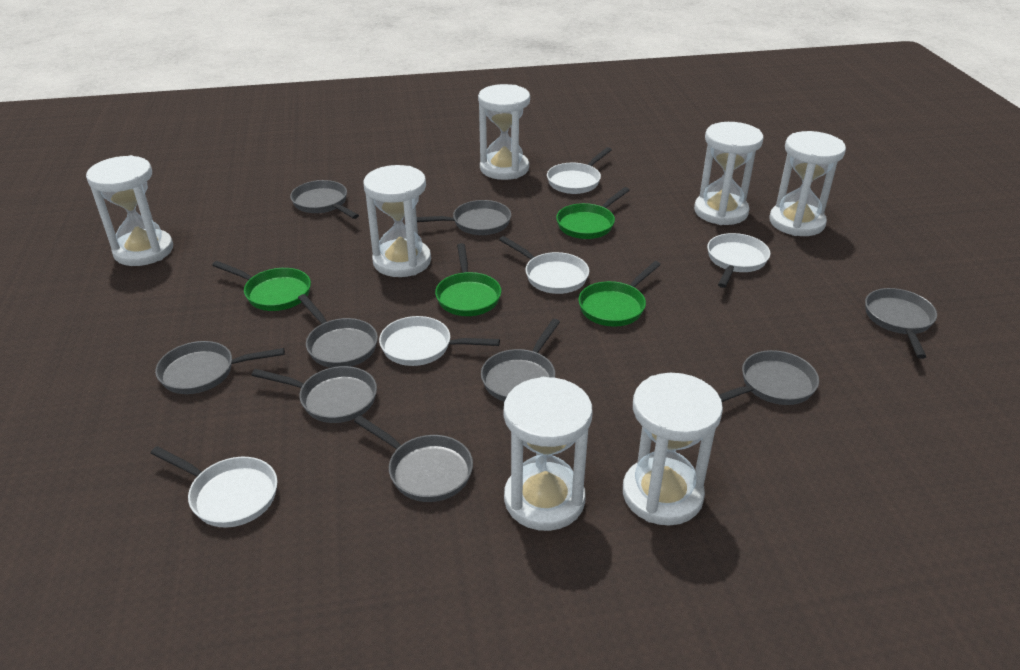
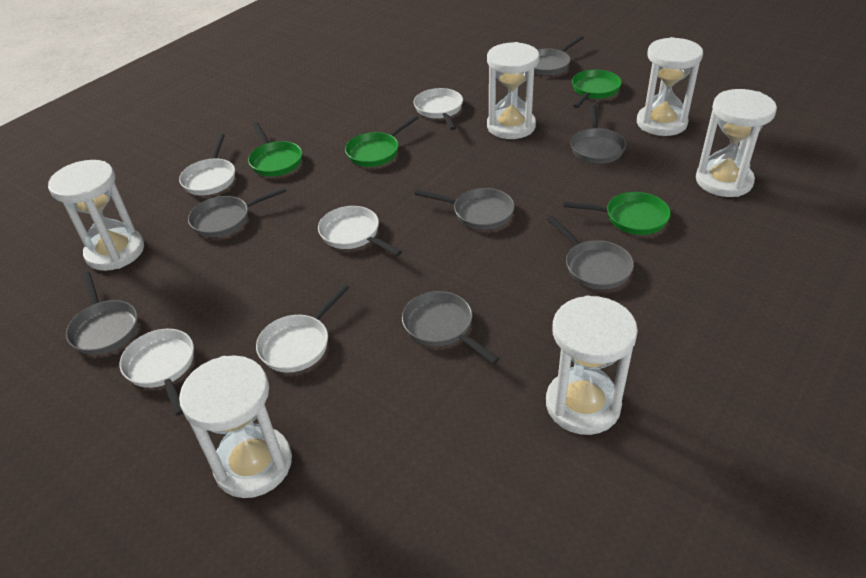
grey pan: [155,341,285,394] [252,366,377,423] [290,180,359,219] [298,294,378,368] [354,415,473,502] [417,200,511,235] [481,319,560,402] [719,350,819,405] [865,288,937,359] = 9 -> [66,271,138,355] [188,187,287,237] [402,291,499,364] [414,188,515,230] [534,35,584,75] [547,216,634,290] [570,105,626,164] = 7
white hourglass: [86,155,173,266] [363,165,431,277] [478,84,530,180] [504,377,593,531] [623,373,723,526] [694,122,764,225] [770,131,846,236] = 7 -> [48,160,144,271] [179,355,292,498] [487,42,539,139] [546,296,638,435] [637,37,703,136] [696,89,777,197] = 6

